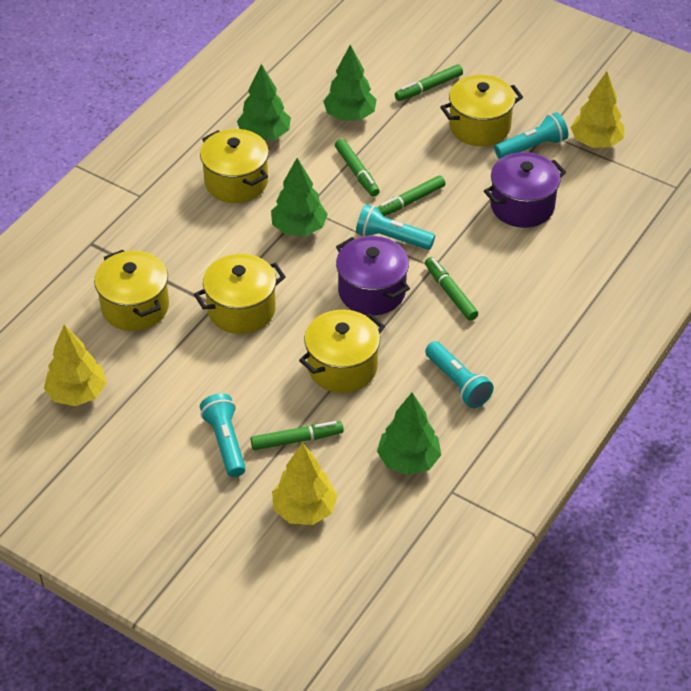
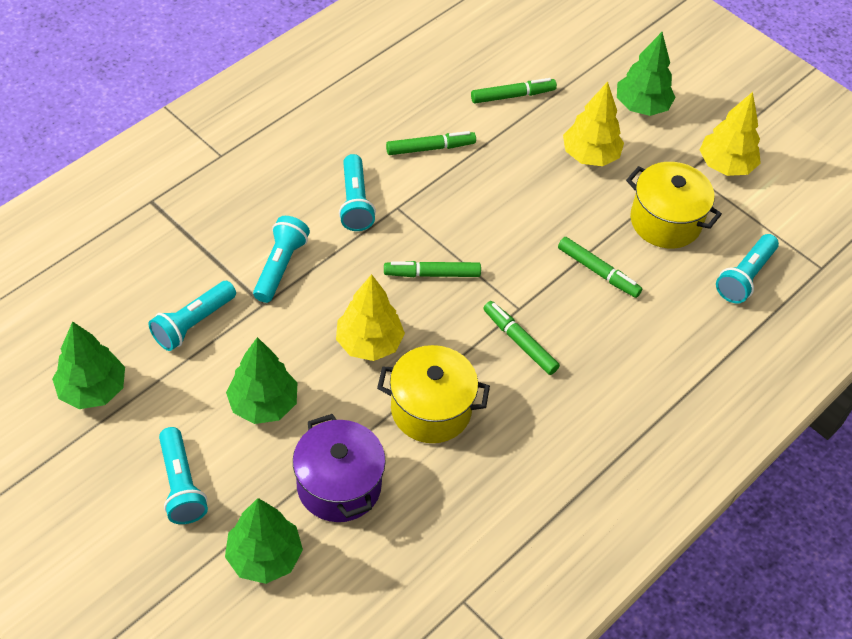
purple pot: [336,236,410,315] [484,152,566,228] = 2 -> [293,414,386,522] = 1
turquoise flashlight: [200,393,246,477] [356,204,435,250] [425,341,494,408] [495,112,568,159] = 4 -> [149,281,236,351] [159,427,208,524] [253,216,310,303] [339,154,376,231] [716,234,779,304] = 5
yellow pot: [94,250,169,331] [194,254,286,334] [200,129,269,203] [299,310,385,393] [440,75,523,146] = 5 -> [377,345,490,443] [626,162,722,249] = 2

